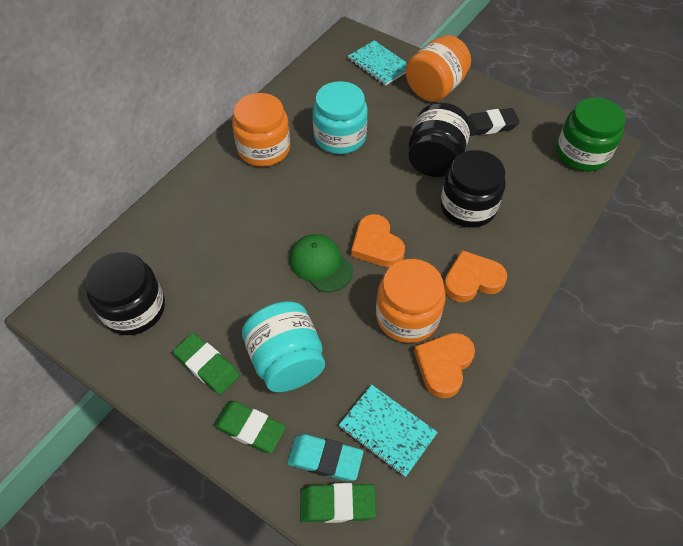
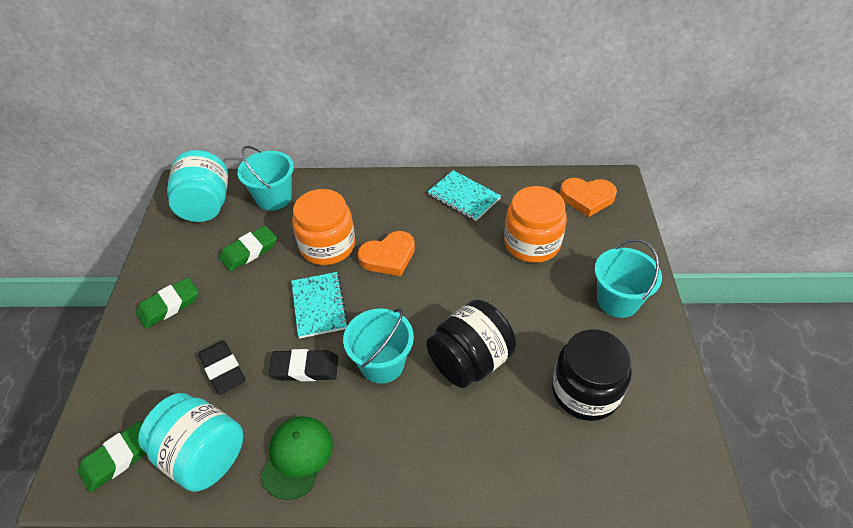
black eraser: [468,108,520,136] = 1 -> [198,340,246,395] [269,349,338,381] = 2
black jar: [85,252,165,335] [409,103,471,177] [440,150,506,228] = 3 -> [426,299,516,388] [552,330,632,421] = 2
green jar: [556,97,626,171] = 1 -> none = 0
orange heart: [351,214,405,267] [414,333,475,398] [444,250,507,302] = 3 -> [358,231,415,276] [560,178,617,217] = 2
orange jar: [232,93,290,167] [376,259,446,343] [405,35,471,102] = 3 -> [292,189,355,265] [504,186,567,263] = 2
turquoise bucket: none = 0 -> [237,146,294,211] [343,308,414,384] [594,239,662,318] = 3
turquoise eraser: [287,434,363,481] = 1 -> none = 0

